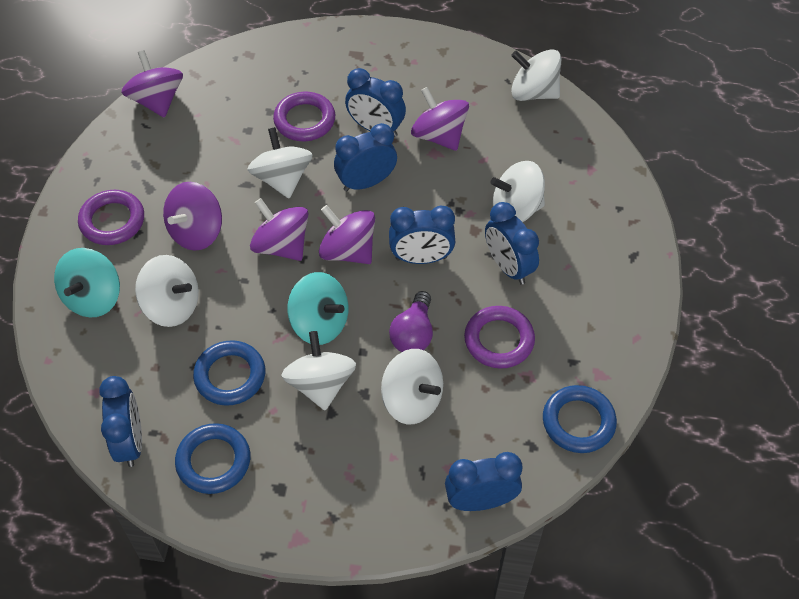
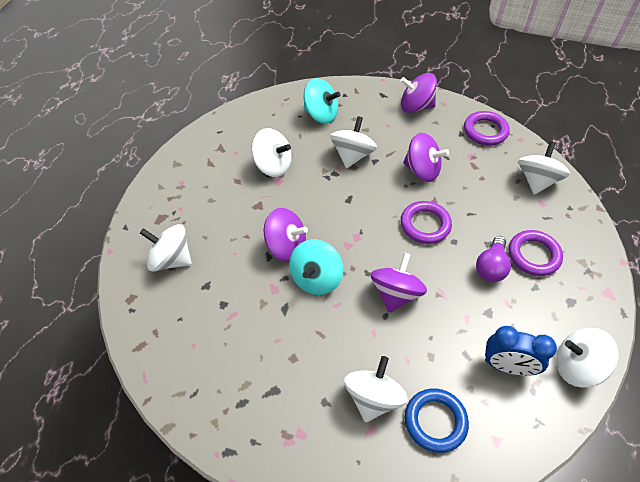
blue clock: [99,376,142,467] [334,123,397,192] [345,68,406,137] [389,206,455,264] [445,452,522,511] [485,202,539,285] = 6 -> [485,326,557,376] = 1
blue ring: [175,423,250,494] [193,340,265,406] [543,385,617,453] = 3 -> [405,388,469,453] = 1
purple spinning top: [121,50,183,118] [163,182,222,251] [250,198,309,261] [319,205,375,264] [411,87,469,151] = 5 -> [264,208,308,262] [371,253,427,313] [400,73,437,113] [403,133,449,182] = 4

